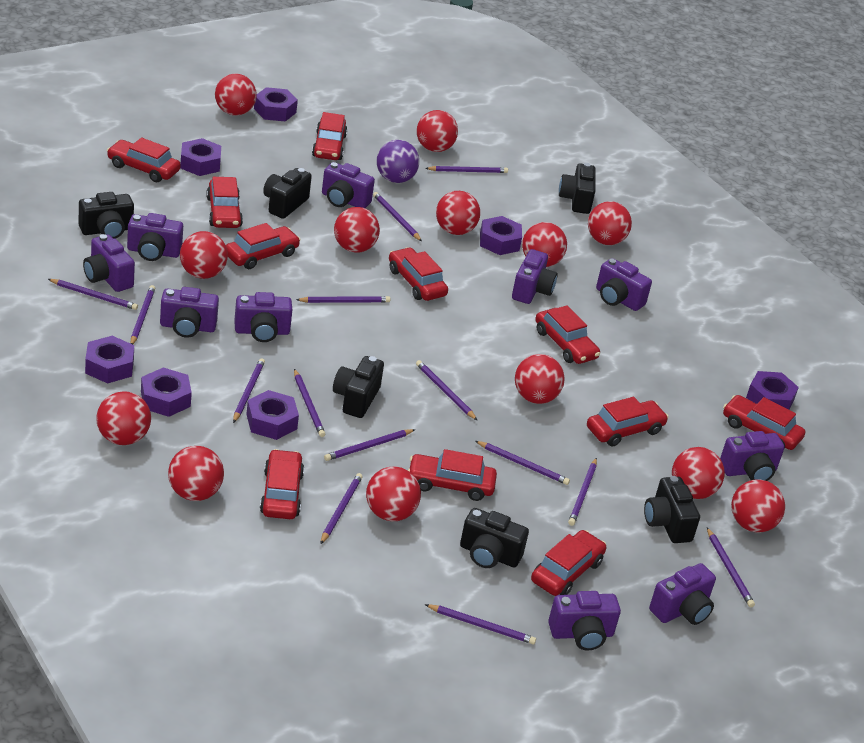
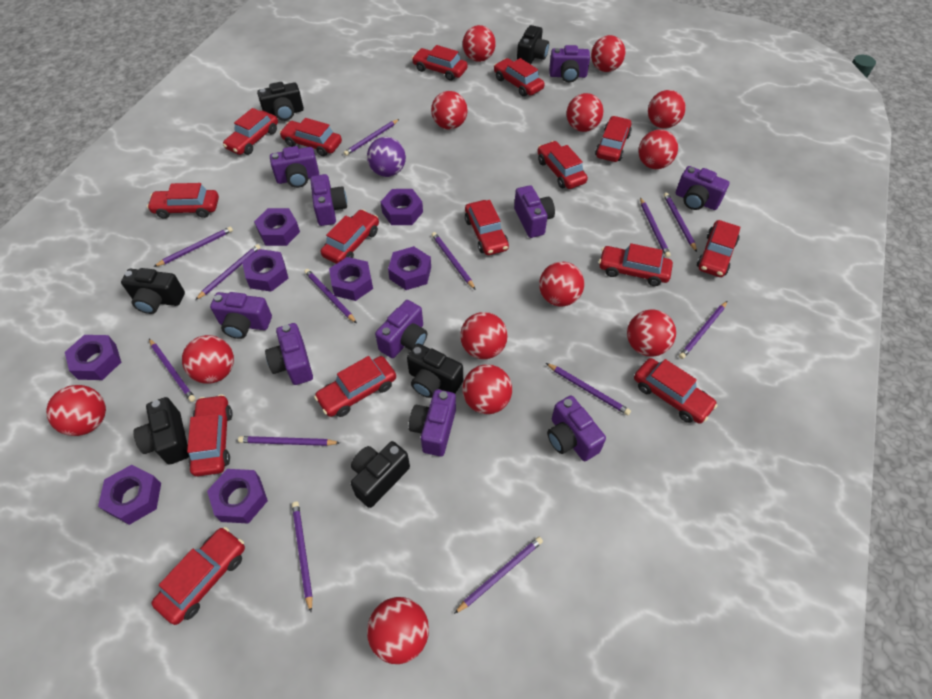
purple nut: [85,336,134,384] [141,367,192,417] [180,138,221,176] [246,390,299,440] [254,87,298,122] [480,216,522,255] [746,371,799,410] = 7 -> [65,335,121,380] [98,465,161,525] [207,469,268,524] [242,249,289,292] [254,208,300,246] [329,257,373,301] [381,189,423,225] [388,246,431,290] = 8
purple pencil: [48,279,138,310] [131,285,155,344] [233,358,265,423] [294,369,325,437] [296,296,391,303] [320,473,363,544] [324,429,415,461] [373,192,422,241] [416,360,478,421] [425,166,508,173] [425,604,536,644] [475,441,570,485] [568,458,597,526] [707,528,755,607] = 14 -> [149,339,196,402] [154,227,233,267] [195,244,261,300] [238,436,340,446] [292,502,313,612] [304,269,357,323] [344,119,399,156] [432,232,476,290] [454,537,543,614] [546,363,631,415] [640,197,671,257] [664,193,697,252] [679,301,727,359] = 13
red car: [107,137,181,182] [206,177,243,228] [226,223,301,269] [260,449,304,519] [312,112,347,160] [389,247,448,301] [408,449,497,501] [531,530,607,596] [535,305,600,364] [587,397,669,446] [723,395,805,450] = 11 -> [147,183,219,219] [151,527,245,625] [187,394,233,476] [223,108,278,155] [279,118,342,156] [314,356,396,417] [321,209,379,264] [412,45,468,81] [465,200,509,255] [494,58,545,97] [537,141,588,189] [595,116,632,162] [599,243,673,286] [634,358,718,424] [697,220,741,277] = 15

